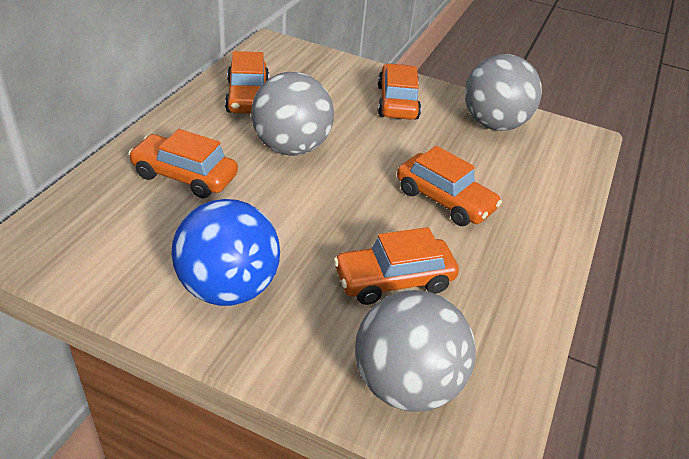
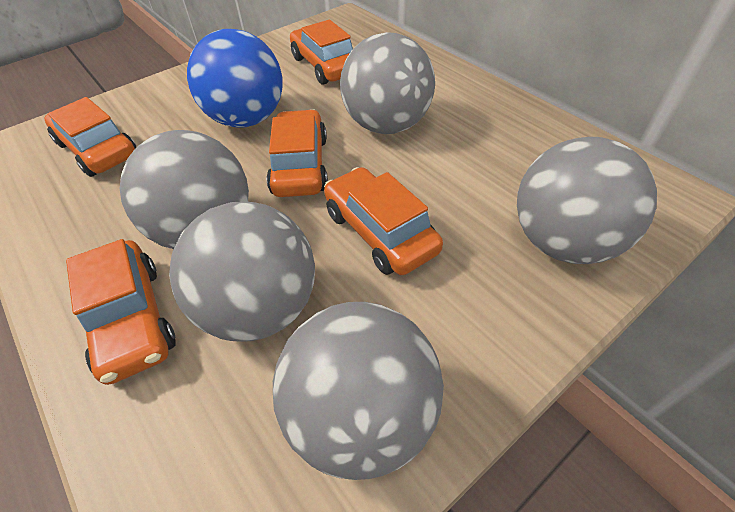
grey ball: [251,72,334,156] [355,290,476,412] [465,54,542,131] = 3 -> [119,130,249,249] [169,201,315,342] [273,302,444,480] [340,32,435,134] [517,137,657,264] = 5

